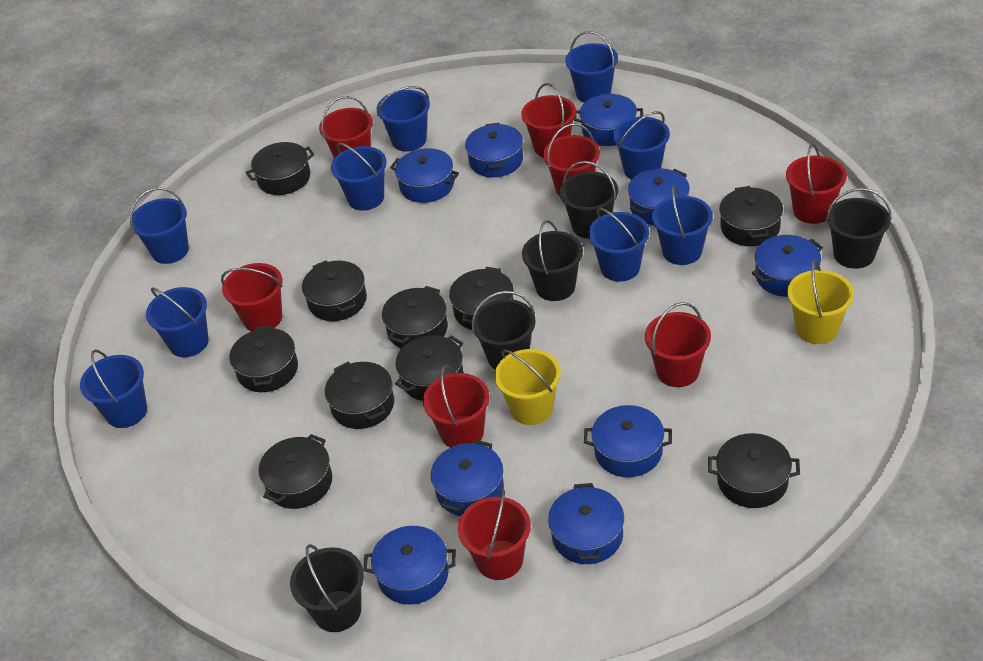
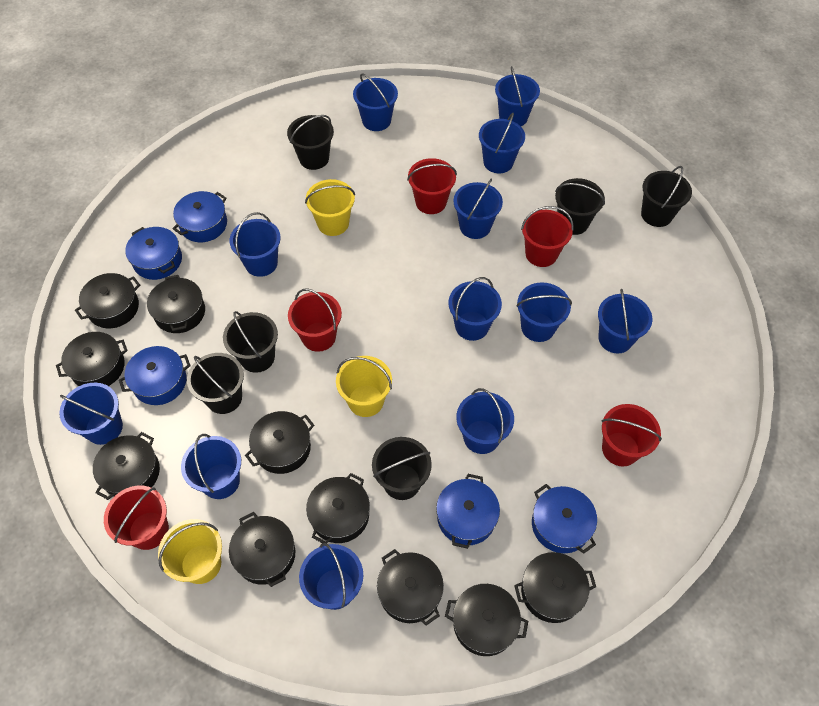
black bucket: [290,544,364,632] [471,291,536,369] [522,220,583,301] [560,161,618,239] [826,188,892,269] = 5 -> [187,353,244,414] [223,311,278,373] [287,115,334,170] [372,437,432,500] [555,178,605,235] [641,166,692,227] = 6
blue bucket: [80,349,147,428] [130,188,189,264] [146,287,209,357] [331,143,387,211] [377,86,430,151] [565,31,618,103] [588,208,649,282] [613,111,670,179] [652,185,713,265] = 9 -> [60,383,123,445] [181,434,241,499] [229,212,281,277] [299,543,363,610] [353,73,398,131] [448,277,502,341] [453,179,503,239] [456,388,514,454] [479,113,525,173] [495,66,540,126] [516,282,572,342] [598,289,652,354] = 12
blue pot: [363,526,456,605] [390,148,459,203] [431,440,504,516] [465,123,523,177] [548,483,624,564] [574,94,643,146] [584,405,672,477] [628,168,690,225] [752,235,823,297] = 9 -> [119,346,191,405] [125,227,182,280] [172,191,227,242] [436,474,500,549] [532,484,597,554] = 5
red bucket: [221,263,283,331] [319,96,373,159] [423,365,490,448] [458,490,531,580] [521,83,576,157] [543,123,600,196] [645,302,711,387] [786,144,847,224] = 8 -> [104,486,169,550] [288,288,342,352] [407,158,457,214] [521,206,573,267] [601,404,662,467] = 5
yellow bucket: [495,349,561,425] [787,259,854,344] = 2 -> [158,519,222,584] [305,179,355,236] [336,356,392,417] = 3

